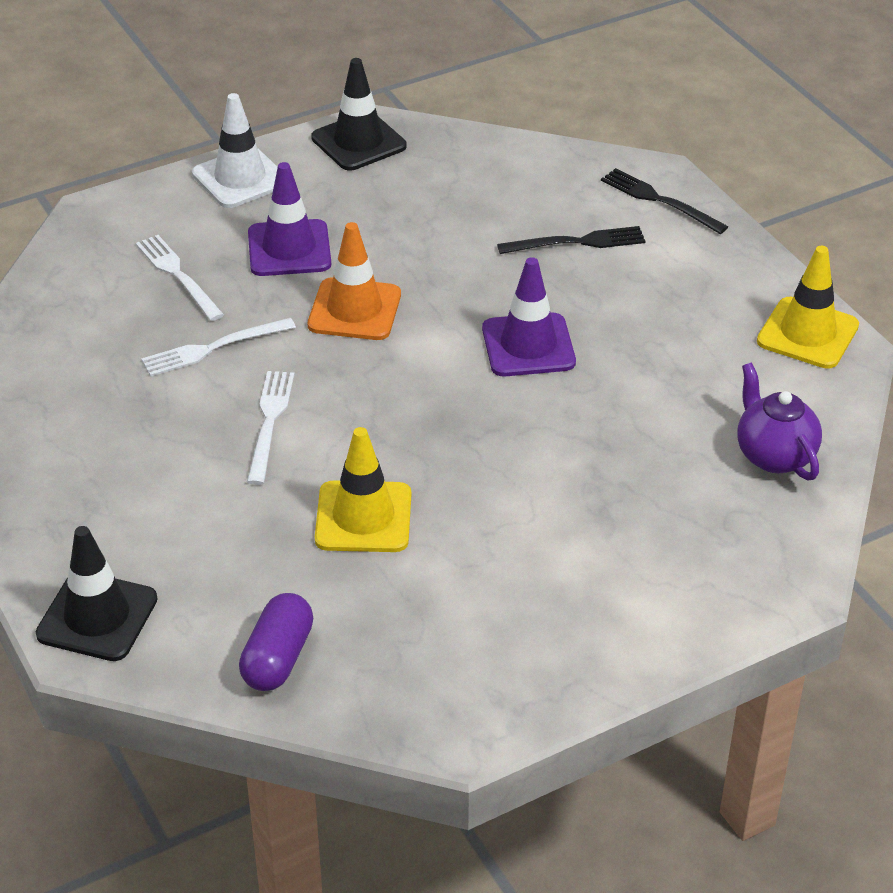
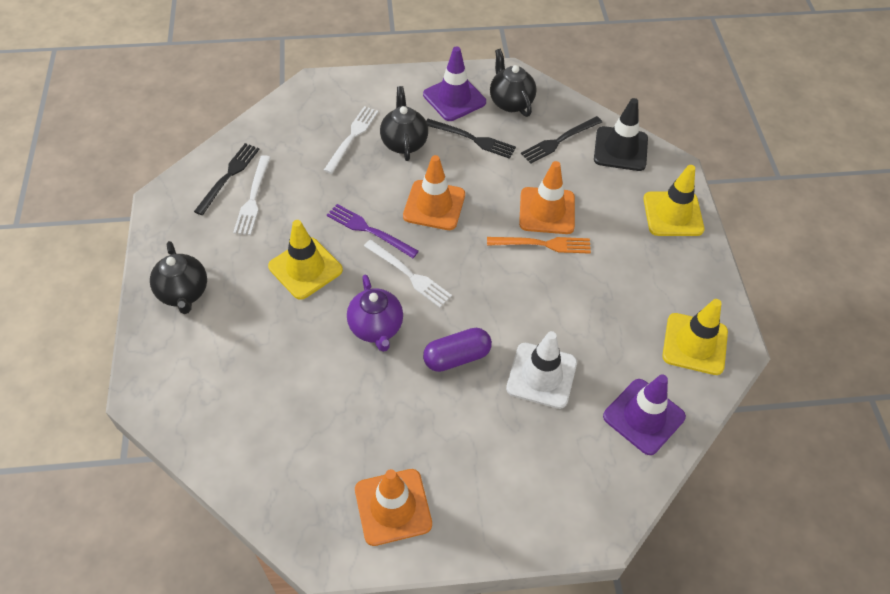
black fork: [497,226,645,254] [601,168,728,234] = 2 -> [194,143,260,215] [426,119,516,159] [521,116,602,164] = 3
black teapot: none = 0 -> [150,241,207,314] [380,86,428,161] [490,49,536,117] = 3
black traffic cone: [36,526,158,661] [311,58,406,170] = 2 -> [594,98,648,171] = 1
orange fork: none = 0 -> [487,237,591,254] = 1
orange traffic cone: [308,222,401,340] = 1 -> [355,469,432,546] [403,155,465,230] [519,161,575,234] = 3
purple fork: none = 0 -> [327,204,419,258] = 1
yellow traffic cone: [315,427,411,552] [757,246,859,369] = 2 -> [268,220,343,300] [643,165,704,236] [662,299,728,375] = 3

